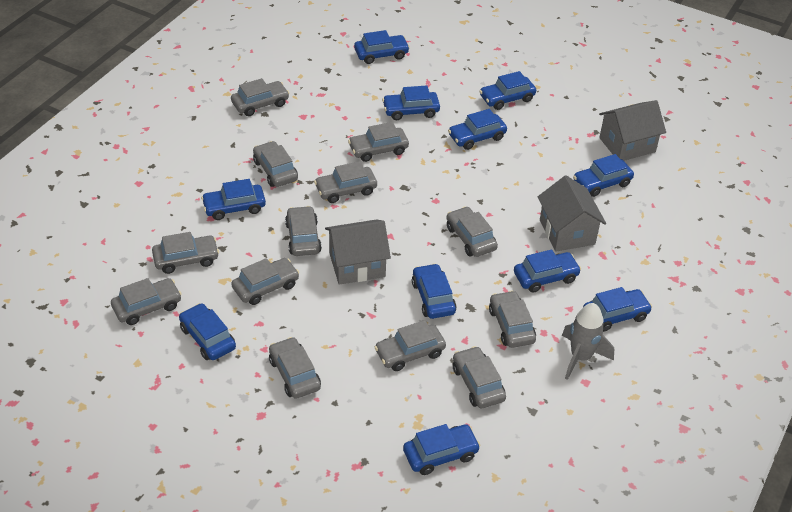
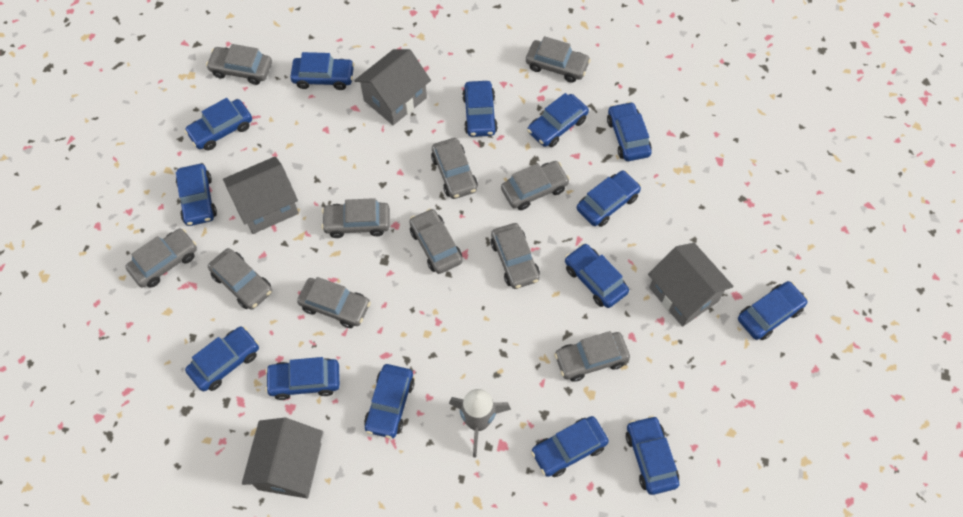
blue car: [179,303,236,360] [201,179,266,220] [354,30,410,64] [382,85,440,120] [403,424,481,475] [412,263,456,319] [448,109,507,150] [479,71,536,110] [514,249,581,293] [573,154,634,197] [583,287,652,332] = 11 -> [176,164,217,226] [185,98,252,150] [185,326,259,391] [265,357,340,400] [290,52,355,90] [364,364,415,439] [462,81,498,137] [527,93,589,147] [531,416,609,477] [565,243,629,308] [577,171,641,227] [607,102,652,161] [626,416,679,495] [738,281,808,340] = 14
grey car: [111,278,182,325] [152,232,219,274] [231,78,289,116] [231,258,299,305] [253,141,298,187] [269,337,321,399] [285,206,322,256] [314,161,377,203] [348,122,409,162] [375,320,446,371] [447,206,498,257] [453,346,506,408] [489,290,536,348] = 13 -> [125,228,197,288] [206,44,272,85] [208,248,272,310] [297,277,371,328] [321,198,390,238] [409,208,462,274] [431,138,478,199] [491,223,540,289] [501,161,570,210] [526,36,591,83] [554,331,630,382] = 11
grey house: [325,219,391,285] [538,175,606,251] [599,100,666,161] = 3 -> [223,156,299,234] [242,418,323,498] [354,49,431,125] [648,243,734,327] = 4

